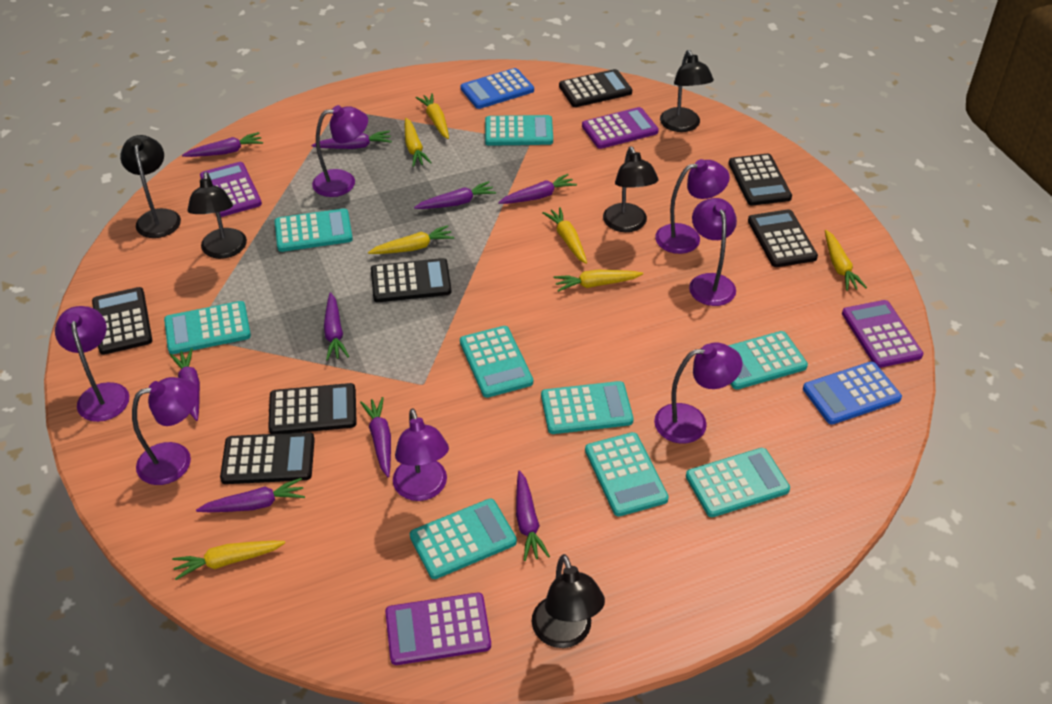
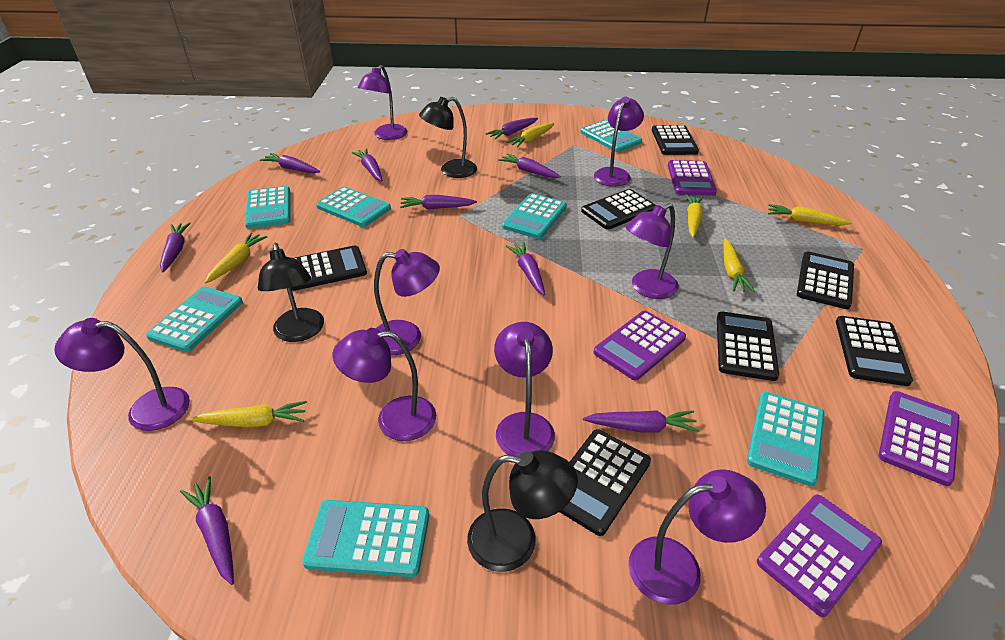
black lamp: [120,135,181,238] [188,172,247,259] [532,554,605,648] [603,147,658,232] [660,50,714,132] = 5 -> [258,243,324,342] [419,97,477,178] [467,450,578,572] = 3
blue calculator: [461,68,534,109] [803,362,902,425] = 2 -> none = 0
purple lamp: [55,306,129,422] [132,377,198,485] [312,105,368,197] [393,409,449,501] [654,342,742,444] [655,159,730,254] [689,198,737,306] = 7 -> [54,318,190,431] [333,328,436,441] [358,65,407,140] [374,249,440,356] [494,322,555,457] [594,97,644,187] [626,203,679,299] [628,469,766,605] = 8
turquoise calculator: [164,301,251,354] [275,208,353,252] [410,499,517,579] [460,326,533,398] [485,115,553,146] [541,381,634,434] [585,432,669,517] [686,448,790,517] [728,331,808,390] = 9 -> [146,286,243,352] [245,186,291,229] [302,500,429,577] [316,187,391,227] [502,193,567,239] [580,120,642,152] [747,392,825,486] = 7
yellow carrot: [172,541,285,580] [368,225,454,254] [405,118,431,167] [416,93,449,139] [542,207,587,264] [554,270,643,292] [825,230,867,291] = 7 -> [190,401,307,427] [205,232,267,283] [506,123,554,147] [685,194,704,238] [724,239,755,292] [768,204,852,225] = 6

